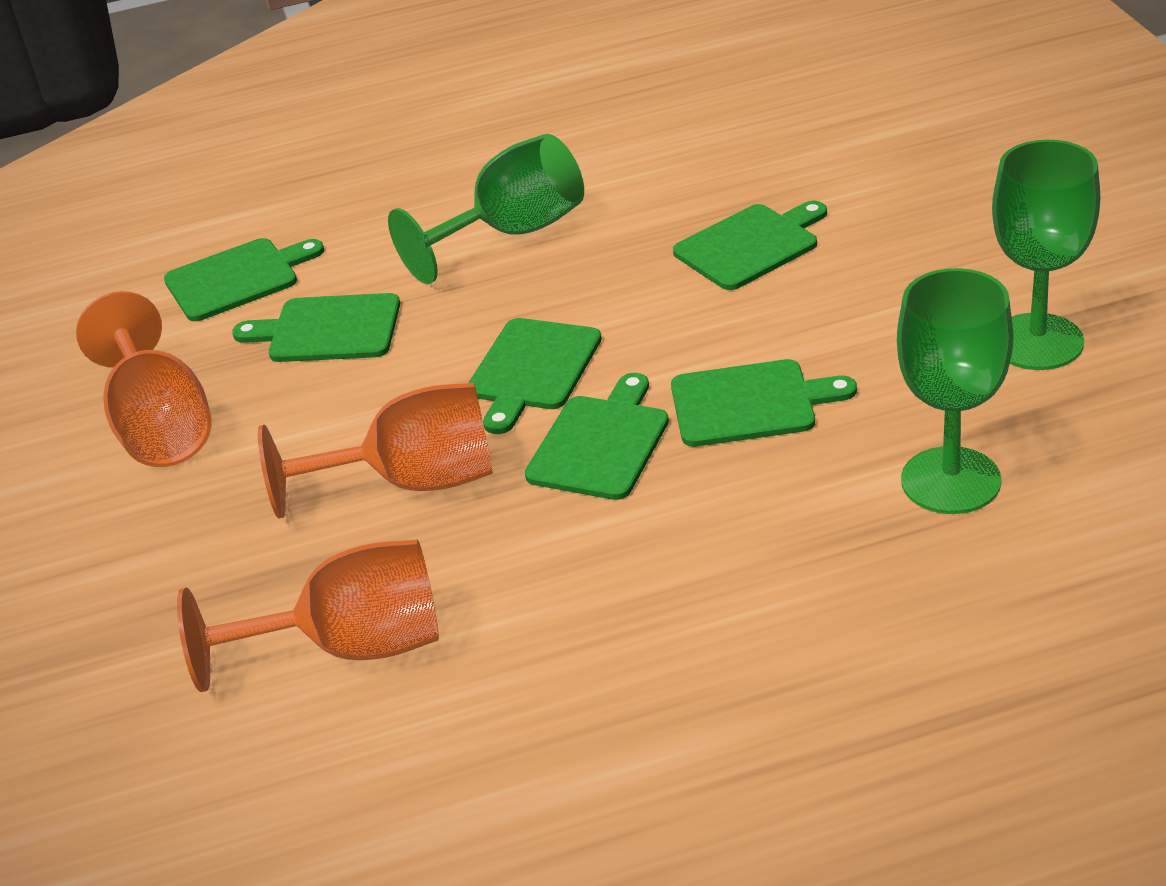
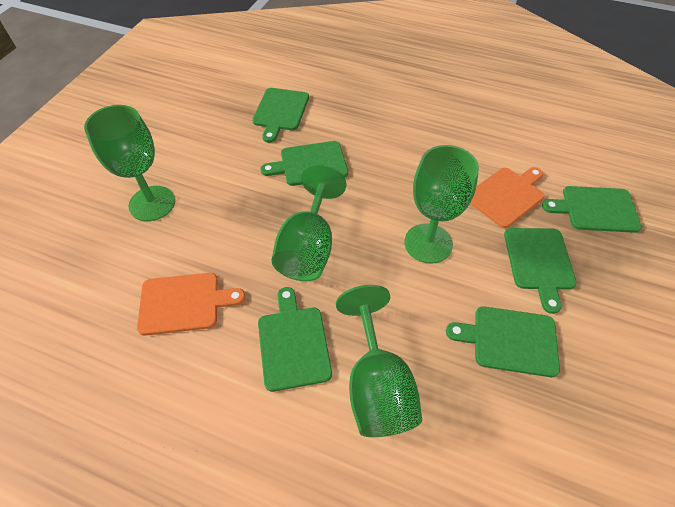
green goblet: [388,134,584,284] [897,268,1013,514] [992,140,1100,370] = 3 -> [84,105,175,221] [271,164,346,281] [336,285,422,437] [405,145,479,264] = 4
orange cutting board: none = 0 -> [137,273,245,336] [470,167,545,228] = 2
orange goblet: [76,291,212,467] [177,539,439,692] [258,383,493,519] = 3 -> none = 0

